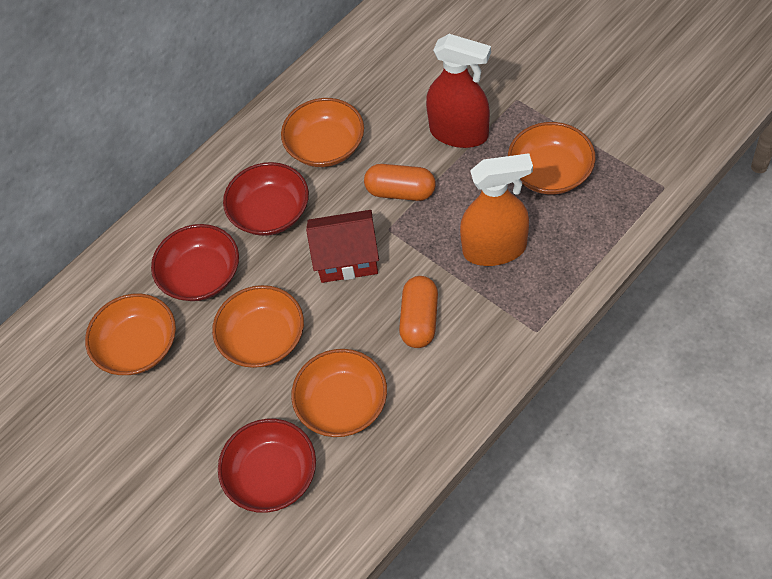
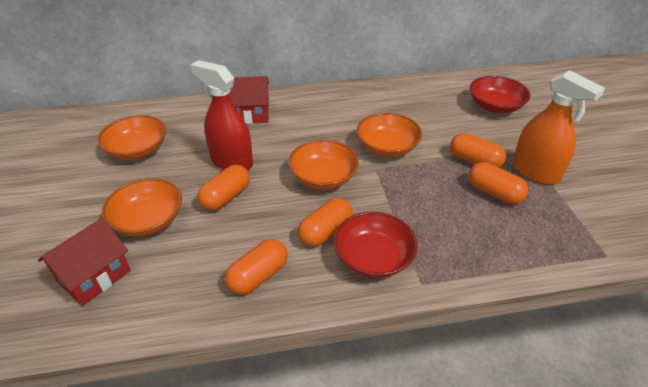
orange bowl: [85,294,176,375] [212,285,304,368] [281,98,364,167] [291,349,387,437] [508,122,596,194] = 5 -> [97,115,166,160] [102,178,182,237] [288,140,359,190] [356,113,422,157] = 4
orange capsule: [364,164,436,201] [399,276,438,348] = 2 -> [198,165,250,211] [225,239,288,295] [298,198,352,247] [450,133,506,168] [468,162,528,204] = 5
red bowl: [151,224,239,301] [218,419,316,513] [223,162,309,236] = 3 -> [333,212,418,278] [470,76,530,113] = 2
red house: [306,210,379,283] = 1 -> [38,218,131,306] [229,76,269,124] = 2

